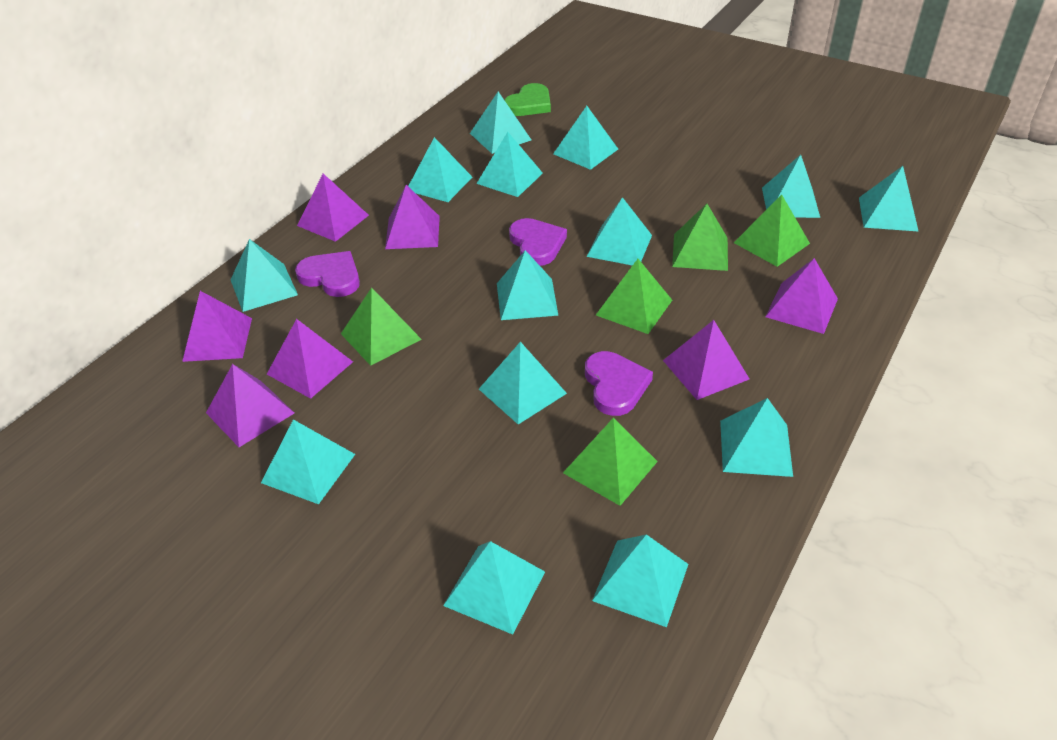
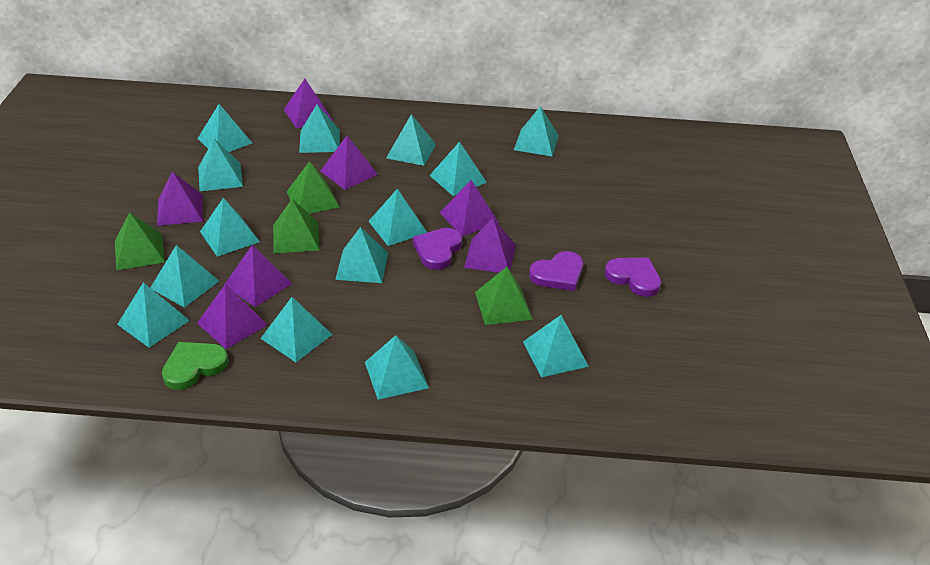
green pyramid: [341,287,422,366] [563,418,658,506] [596,259,672,334] [672,204,728,271] [734,194,810,267] = 5 -> [115,212,165,270] [273,199,320,254] [287,161,340,214] [475,267,533,325] = 4

